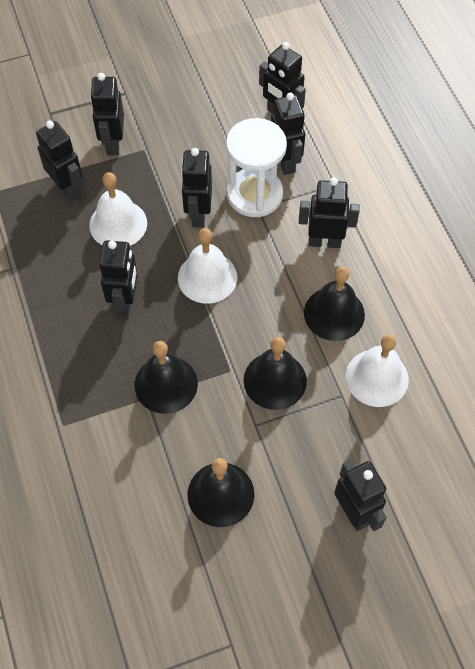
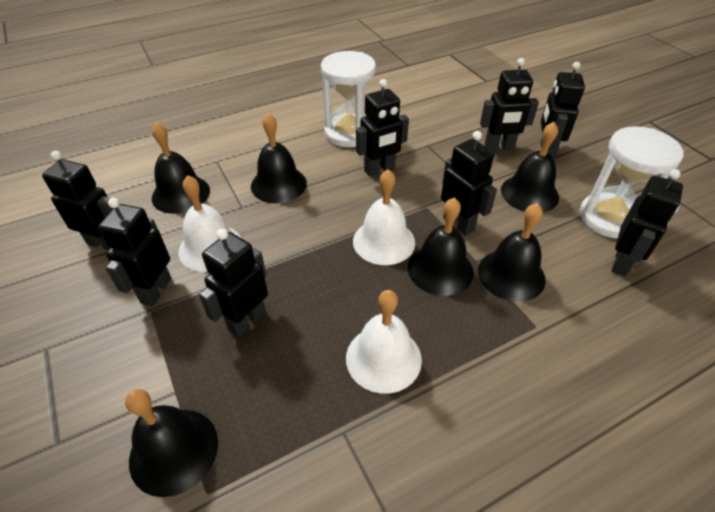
black bell: [135,341,198,414] [187,458,255,527] [244,337,307,410] [304,266,365,341] = 4 -> [125,389,218,497] [152,122,210,214] [251,113,307,203] [408,197,474,296] [478,203,546,302] [501,122,559,212] = 6
white hourglass: [226,118,287,217] = 1 -> [321,51,376,147] [579,126,683,239] = 2

